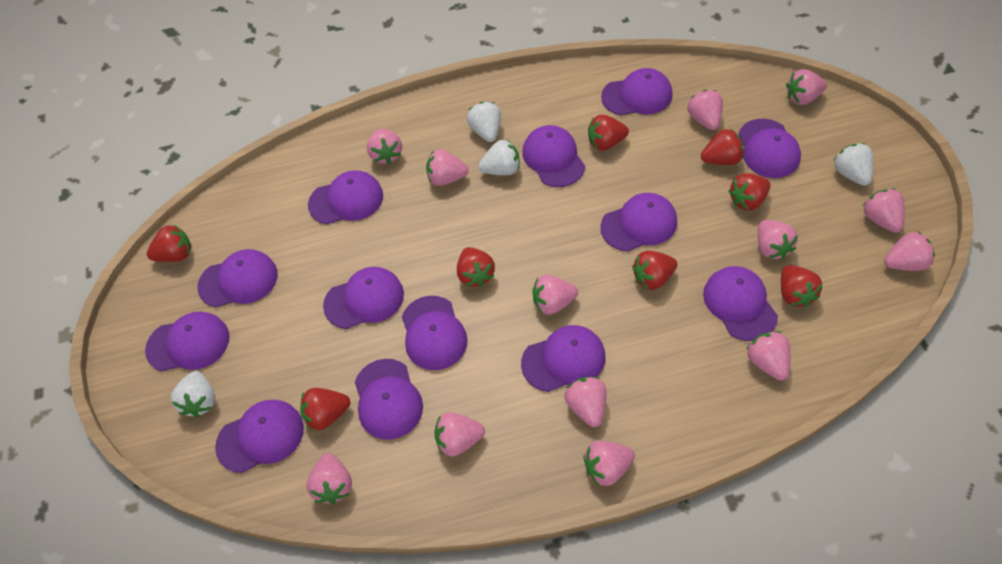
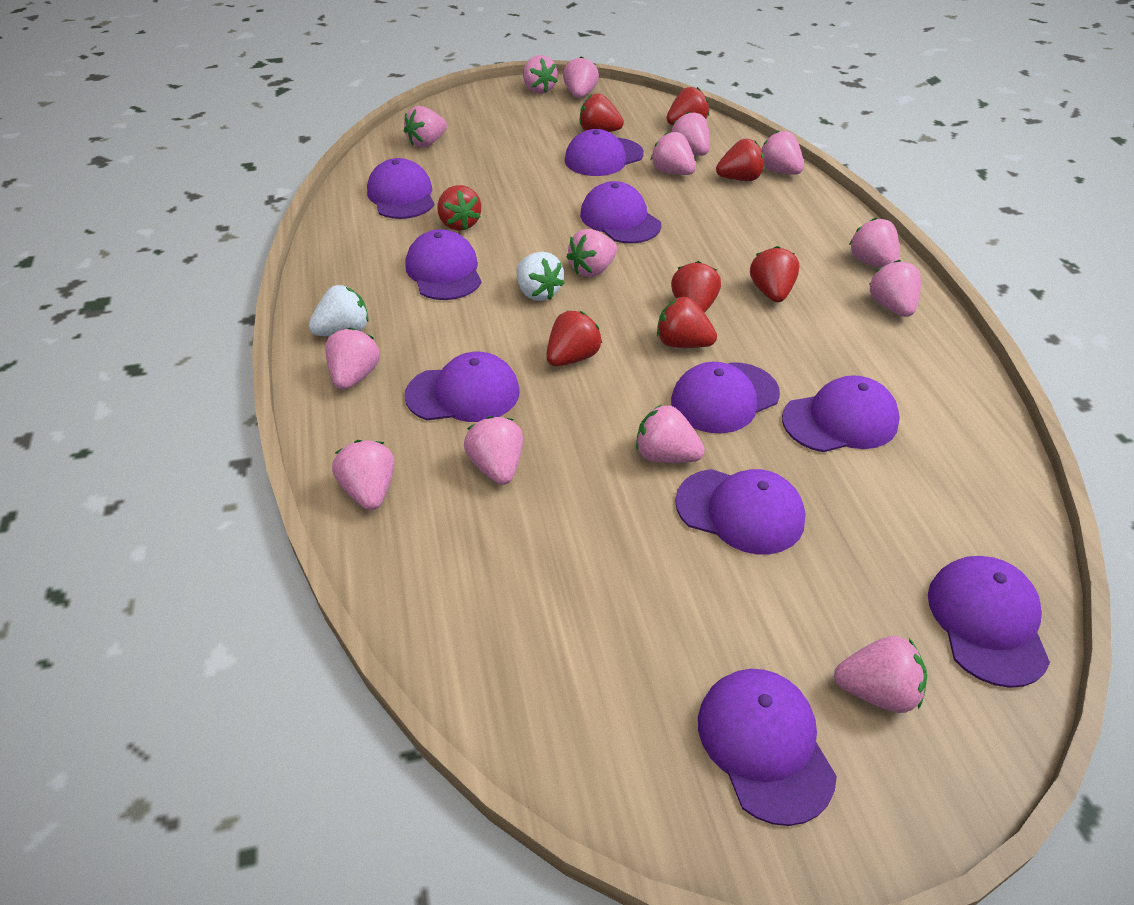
pink strawberry: [306,453,352,504] [367,129,402,165] [426,149,469,186] [434,412,485,457] [532,275,578,315] [565,377,607,427] [583,441,635,487] [687,90,723,130] [747,331,790,380] [758,220,798,260] [786,69,827,105] [863,188,905,233] [884,232,935,271] = 13 -> [325,328,380,390] [332,440,395,510] [404,106,447,148] [464,416,523,485] [523,55,558,94] [563,56,599,98] [567,229,617,277] [636,404,705,463] [651,132,696,175] [671,112,710,156] [761,130,804,175] [834,636,927,713] [849,218,900,268] [869,260,921,317] = 14
purple cap: [145,312,229,371] [197,249,278,308] [215,400,304,473] [308,170,383,224] [323,267,404,329] [355,359,423,440] [402,296,468,370] [521,325,606,392] [522,125,585,187] [600,193,677,252] [601,68,672,116] [703,266,778,341] [738,119,801,178] = 13 -> [367,158,434,219] [404,352,520,422] [405,229,482,300] [565,129,644,176] [580,181,661,243] [671,362,780,433] [675,469,806,554] [698,669,837,826] [782,375,900,452] [928,556,1050,688] = 10
white strawberry: [171,371,215,417] [467,102,501,142] [478,140,520,175] [833,143,873,186] = 4 -> [309,285,369,336] [516,252,565,301] = 2

